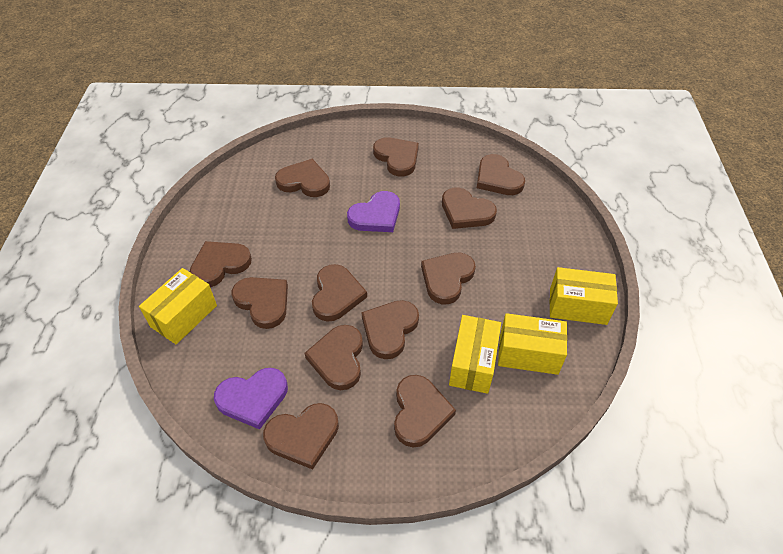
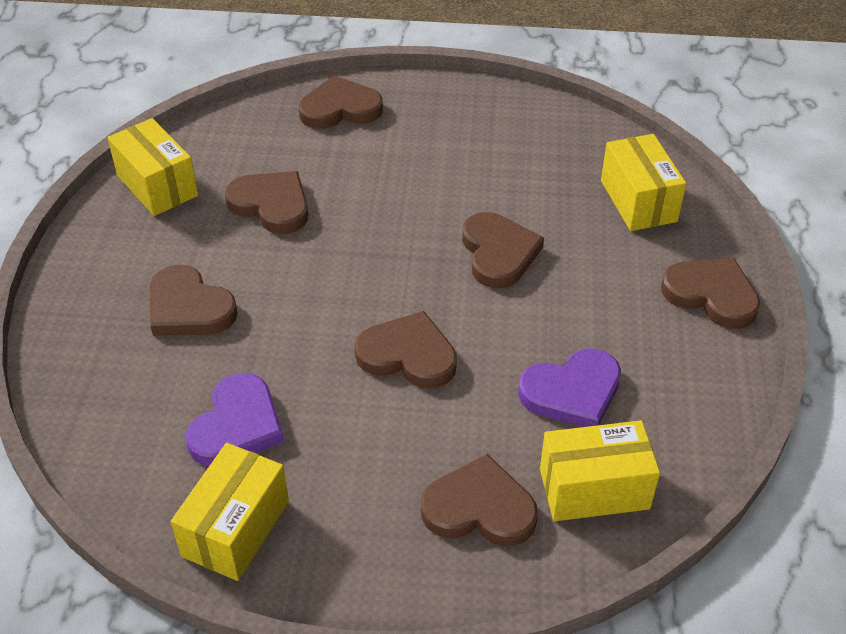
brown heart: [190,241,252,287] [232,277,288,329] [263,403,339,470] [275,159,330,197] [305,325,363,390] [312,264,367,322] [361,300,419,359] [373,137,419,176] [394,375,456,447] [421,253,476,304] [442,188,497,229] [477,154,525,195] = 12 -> [150,265,238,336] [225,171,308,234] [299,75,383,129] [354,311,457,389] [421,454,538,546] [462,212,544,288] [661,258,760,329] = 7

